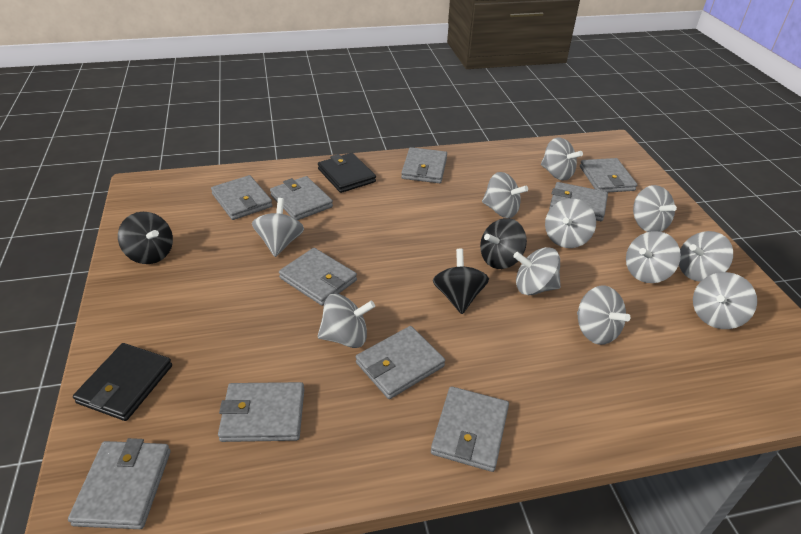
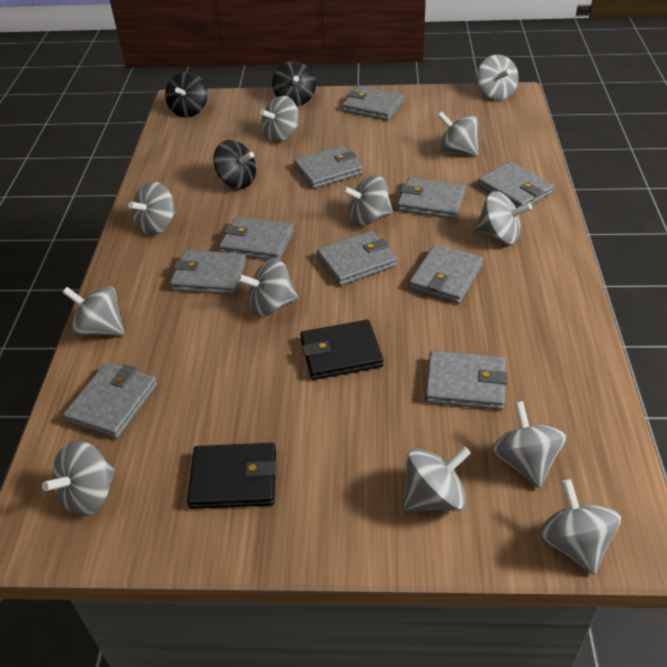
grey spinning top: [252,198,304,257] [318,294,375,348] [482,172,528,218] [513,247,561,295] [541,137,583,180] [545,198,596,248] [577,286,631,345] [626,231,681,283] [633,185,677,232] [679,231,733,282] [693,272,757,329] = 11 -> [42,441,115,516] [62,286,124,337] [128,182,175,235] [237,258,298,317] [259,96,299,142] [342,175,393,226] [403,446,471,511] [437,112,479,156] [474,191,532,244] [477,54,519,100] [492,401,566,488] [539,479,621,575] = 12

